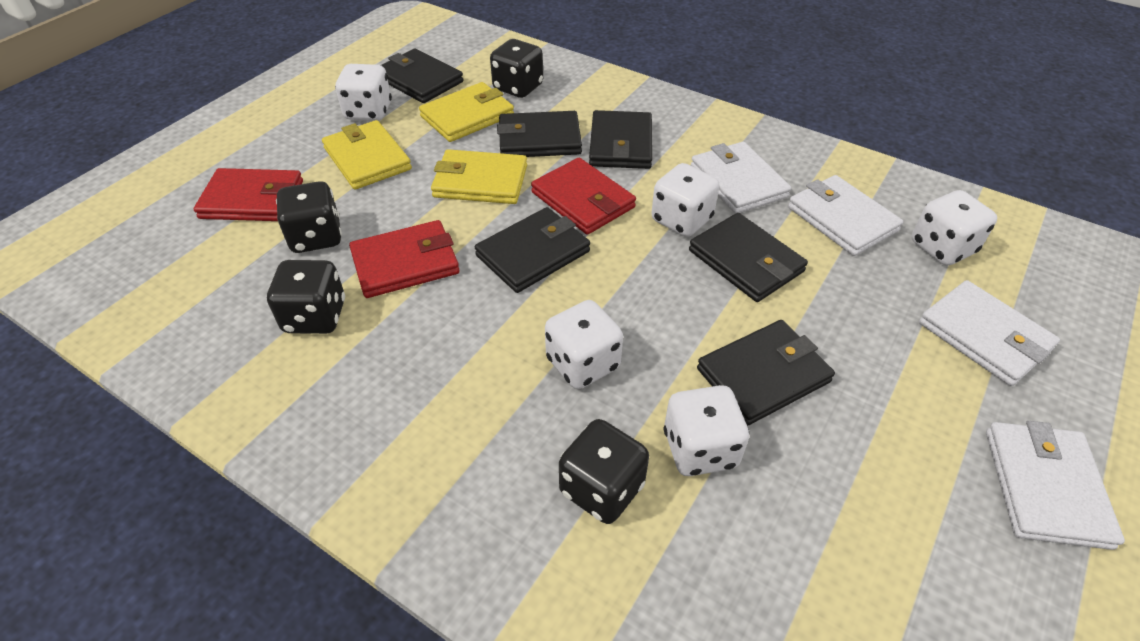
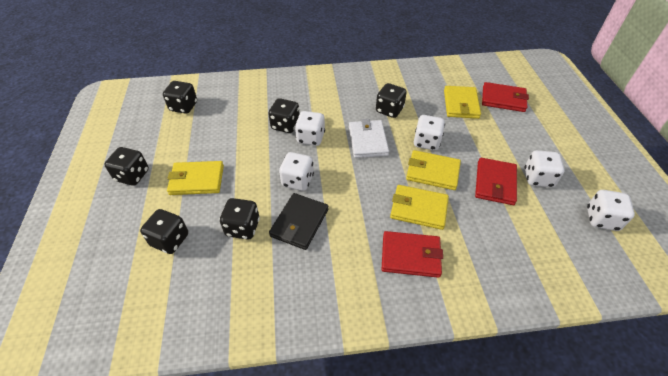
black dice: [267,260,345,334] [276,181,342,253] [490,39,543,98] [559,419,649,524] = 4 -> [104,147,149,186] [140,209,188,254] [163,81,197,114] [220,198,260,240] [268,98,300,133] [376,83,407,118] = 6
black wallet: [381,49,463,103] [475,207,590,293] [497,111,582,157] [589,110,652,169] [689,213,808,302] [697,320,835,426] = 6 -> [269,193,328,250] = 1
white wallet: [691,142,791,214] [788,175,903,256] [919,280,1060,386] [986,421,1125,550] = 4 -> [349,119,389,158] = 1
yellow wallet: [322,120,412,190] [419,82,514,142] [431,149,527,204] = 3 -> [167,161,224,195] [390,185,449,230] [406,150,461,190] [444,86,481,119] = 4

